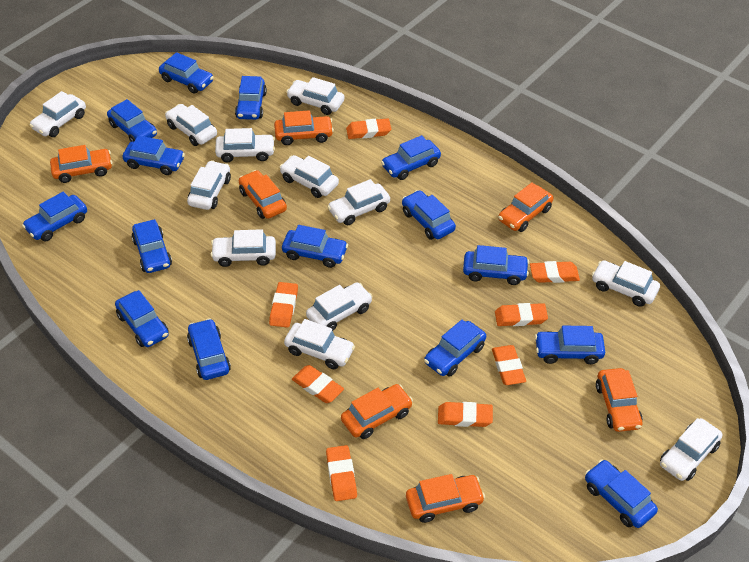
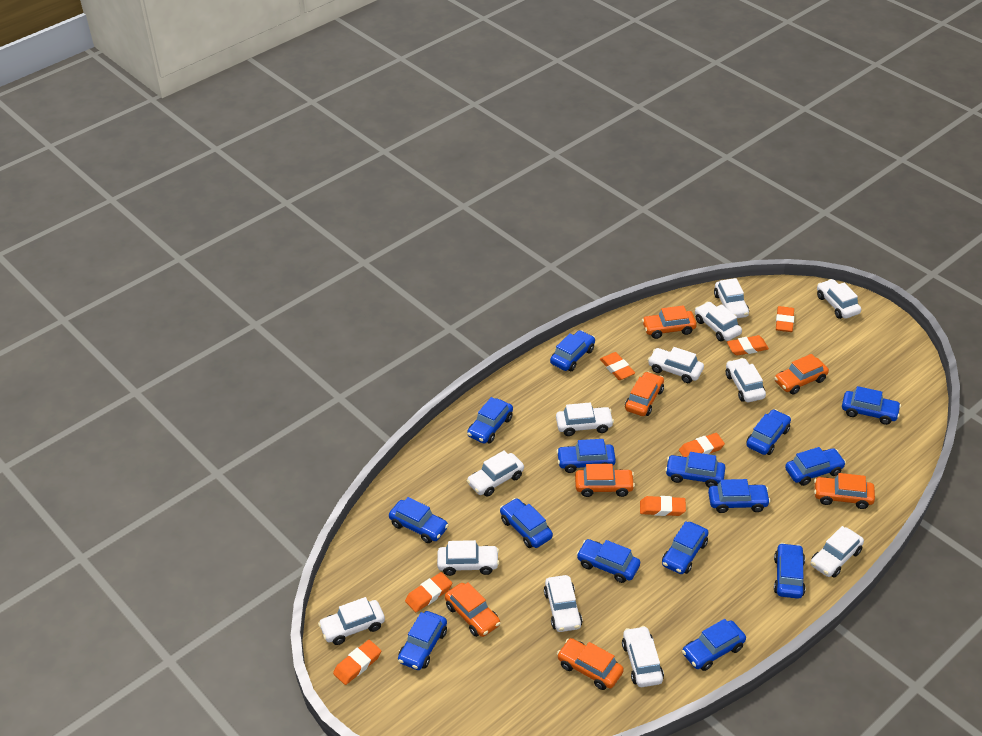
orange eraser: [269,282,298,328] [292,365,344,403] [326,445,357,501] [346,118,391,139] [438,402,493,427] [492,345,526,385] [495,303,548,326] [530,261,580,283] = 8 -> [333,640,381,685] [405,572,452,612] [600,352,635,380] [640,496,686,516] [679,433,725,457] [727,335,769,356] [776,306,794,332] = 7

